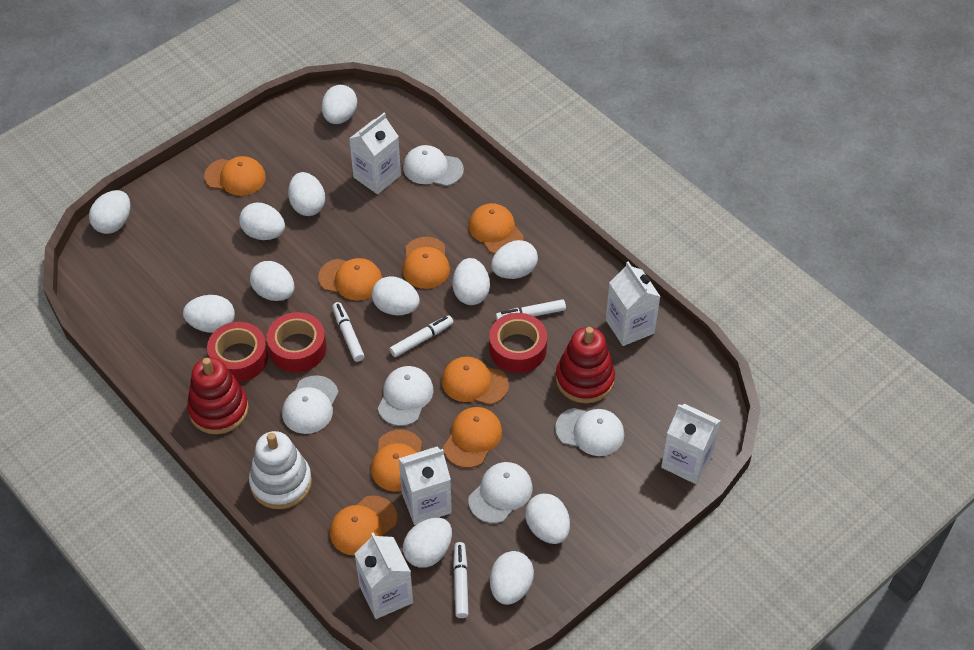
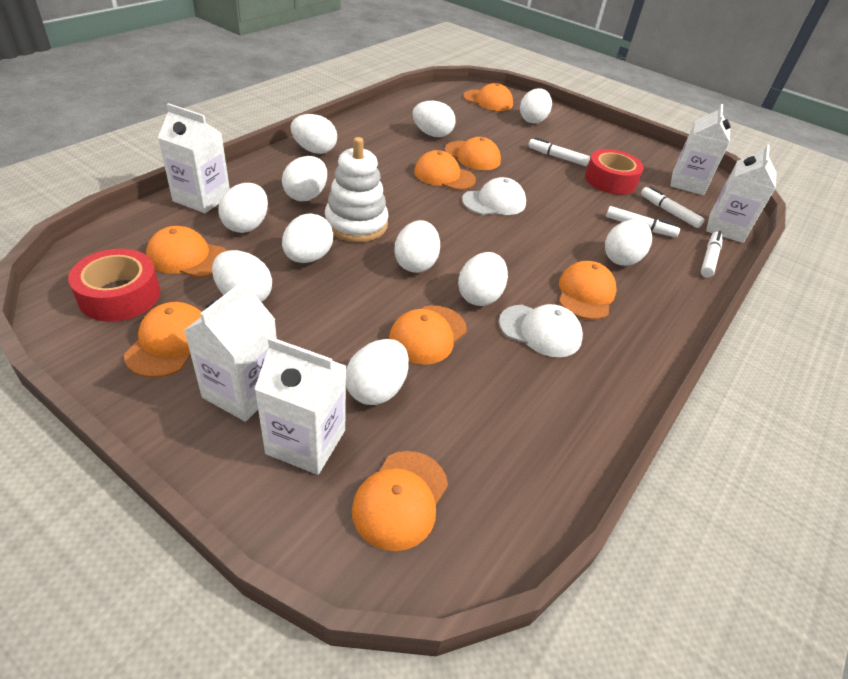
red stacking toy: [187,357,249,434] [556,327,615,403] = 2 -> none = 0
red tape: [207,322,268,382] [267,312,327,372] [489,313,547,373] = 3 -> [68,249,161,322] [585,149,644,195] = 2
white cap: [282,375,339,434] [378,366,433,426] [403,145,464,186] [468,462,532,523] [555,408,624,456] = 5 -> [462,177,526,215] [499,304,583,357] = 2
white egg: [89,190,130,234] [183,295,235,333] [239,203,285,240] [250,261,294,301] [288,172,325,216] [322,85,357,124] [372,276,420,315] [403,518,452,568] [452,258,490,305] [490,551,534,605] [491,240,538,279] [525,494,570,544] = 12 -> [212,250,272,302] [218,183,268,233] [282,156,327,201] [282,213,333,263] [291,114,337,154] [346,339,409,405] [394,220,440,273] [412,101,456,137] [458,252,508,306] [520,88,552,124] [605,220,652,266] = 11

